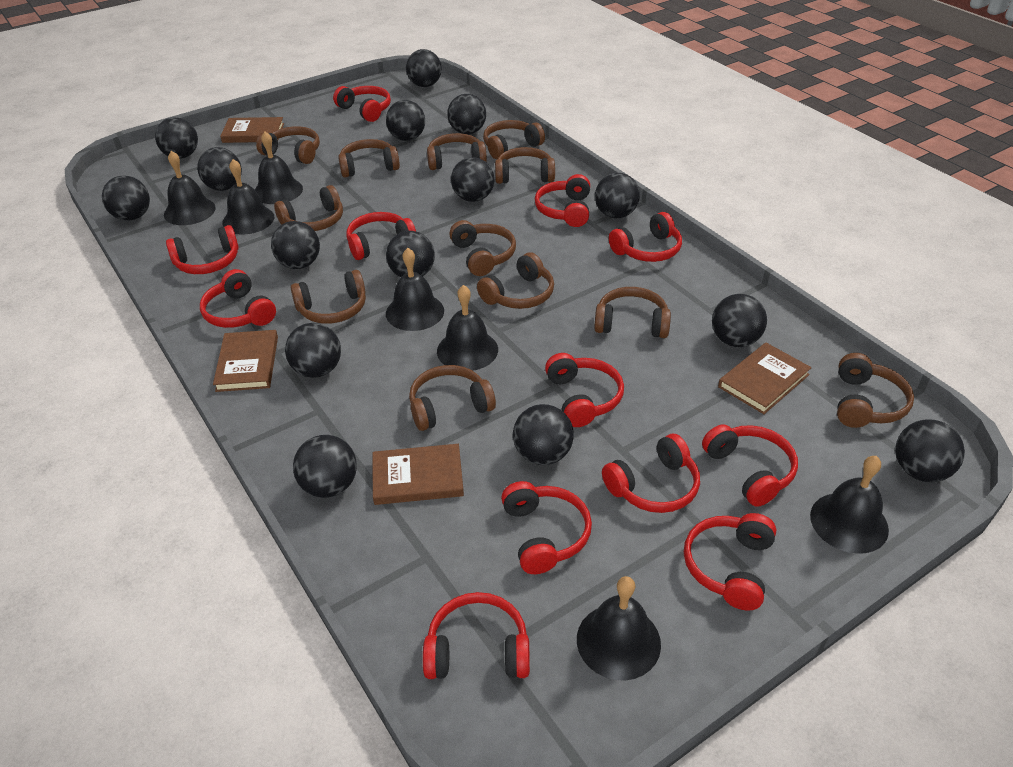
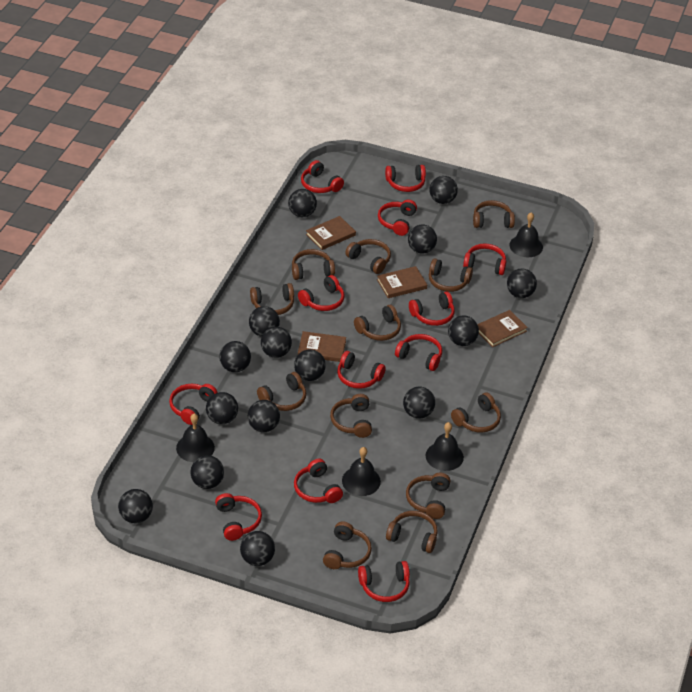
black bell: [164,151,216,225] [222,159,275,234] [255,132,303,204] [386,248,444,331] [437,285,498,371] [577,576,661,681] [810,456,889,554] = 7 -> [176,413,215,462] [342,447,381,496] [426,422,464,471] [509,212,543,257] = 4

